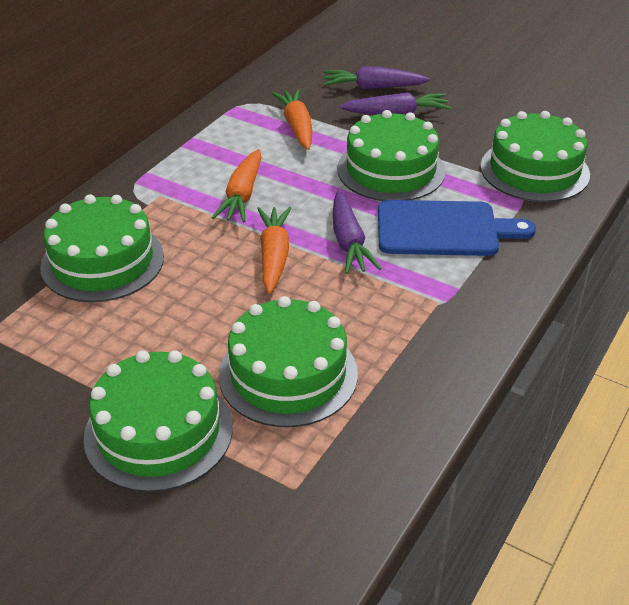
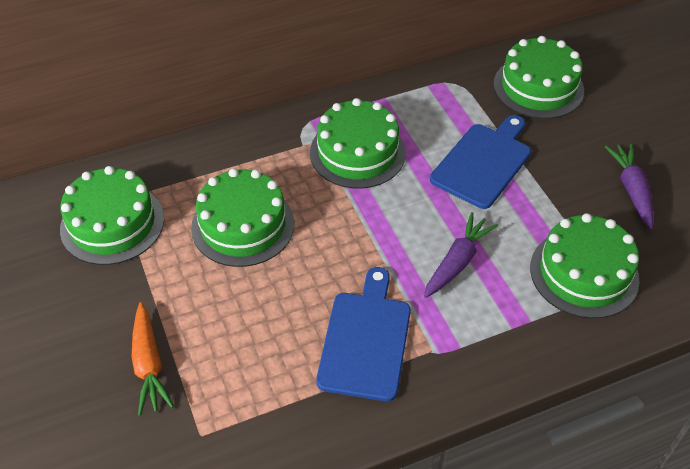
blue cutting board: [378,200,536,256] = 1 -> [316,267,411,401] [430,115,531,209] = 2
orange carrot: [212,149,262,222] [257,207,292,294] [271,89,312,150] = 3 -> [131,302,174,416] = 1
purple carrot: [324,67,430,89] [333,191,382,274] [339,92,451,115] = 3 -> [424,212,498,298] [605,144,654,229] = 2

